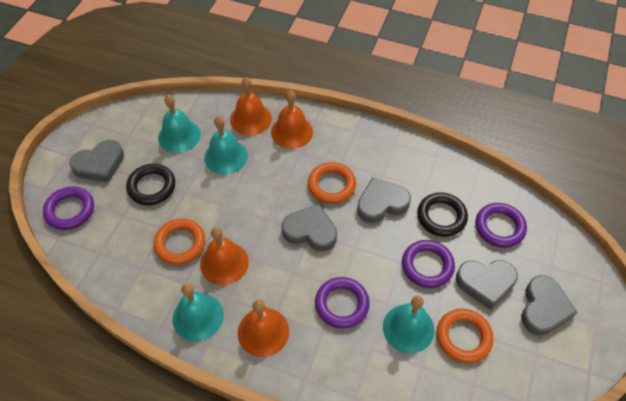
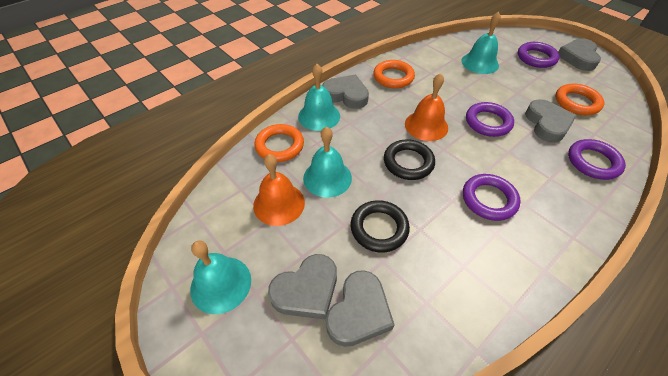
orange bell: [200,227,249,285] [230,77,272,135] [237,299,289,357] [271,90,313,149] = 4 -> [253,154,305,226] [405,73,448,141] = 2

